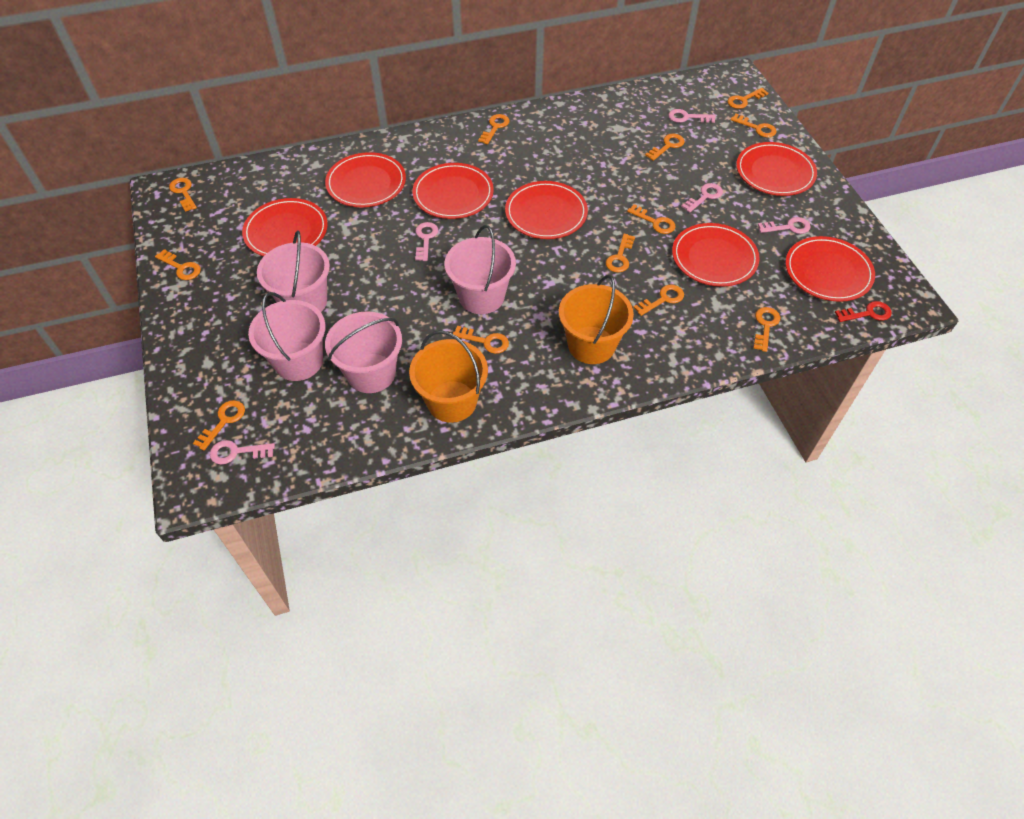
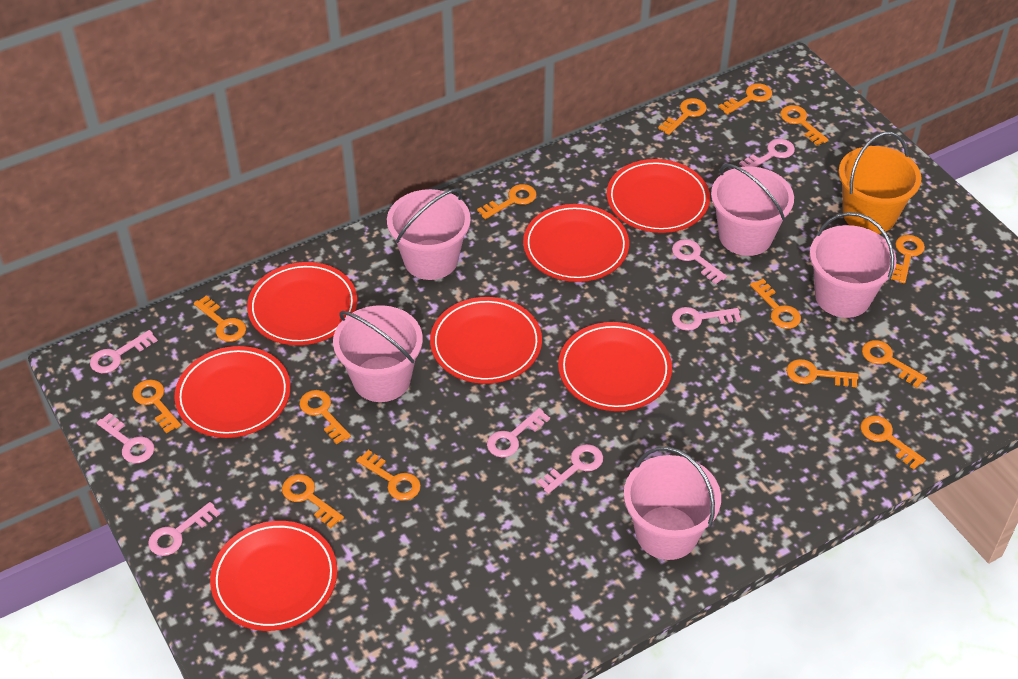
orange bucket: [409,330,488,423] [559,275,634,364] = 2 -> [839,132,922,234] = 1
orange key: [155,249,201,280] [169,178,197,212] [193,400,245,450] [453,326,509,354] [478,114,509,144] [605,234,635,273] [627,204,675,234] [633,285,684,316] [645,134,684,161] [727,88,768,109] [730,114,777,138] [753,307,781,352] = 12 -> [132,379,181,433] [194,295,246,342] [282,474,344,528] [299,390,351,444] [356,450,421,501] [477,184,537,219] [658,98,707,135] [719,83,772,115] [750,279,801,329] [780,105,829,146] [786,359,859,387] [860,415,926,469] [862,340,927,388] [891,235,925,283] = 14
pink bucket: [248,292,326,381] [257,231,330,312] [325,311,402,393] [445,225,516,314] = 4 -> [333,305,423,402] [387,188,471,280] [624,446,721,560] [711,164,794,256] [810,212,896,318] = 5
pink key: [210,440,275,464] [415,222,438,261] [668,109,716,123] [681,183,723,213] [758,217,811,234] = 5 -> [90,330,158,373] [96,413,154,463] [148,502,220,556] [487,408,550,457] [537,444,603,494] [672,239,727,284] [672,307,741,331] [739,139,795,167] = 8
red key: [835,301,892,322] = 1 -> none = 0

